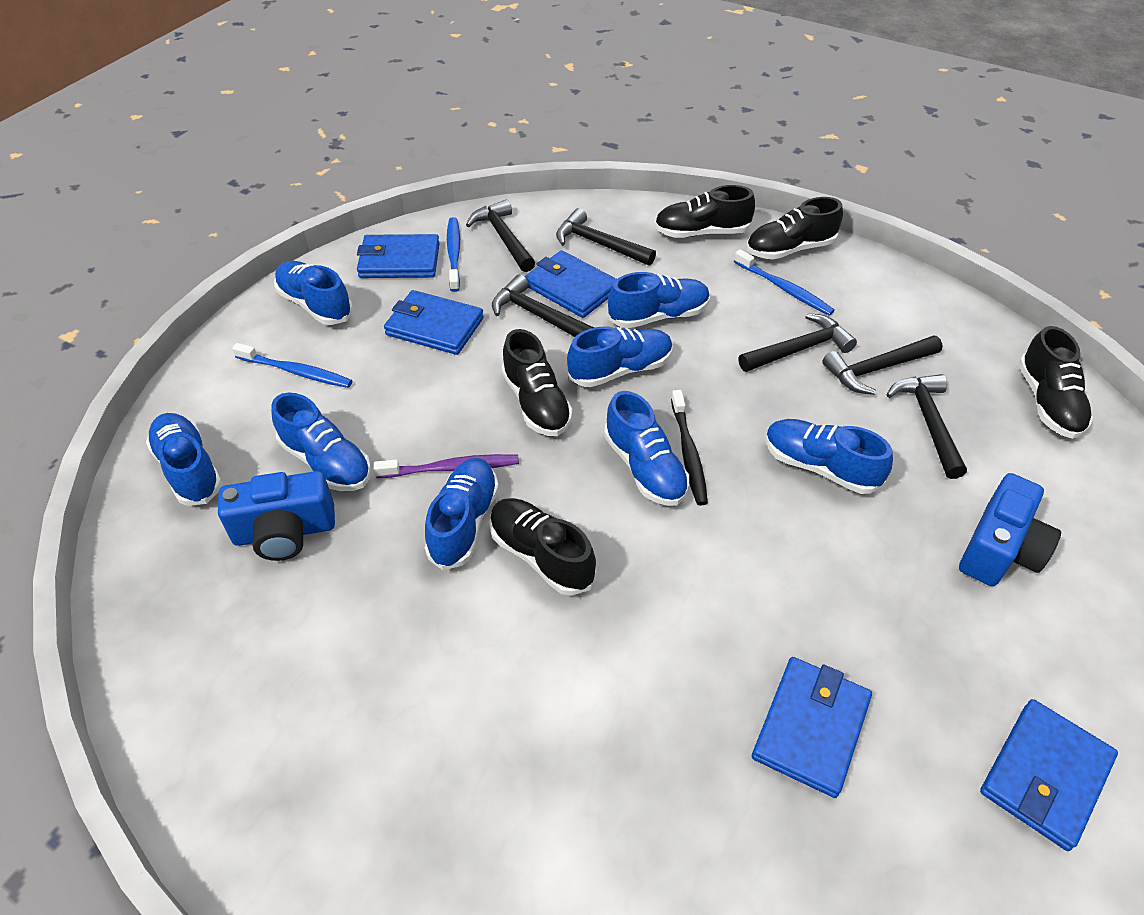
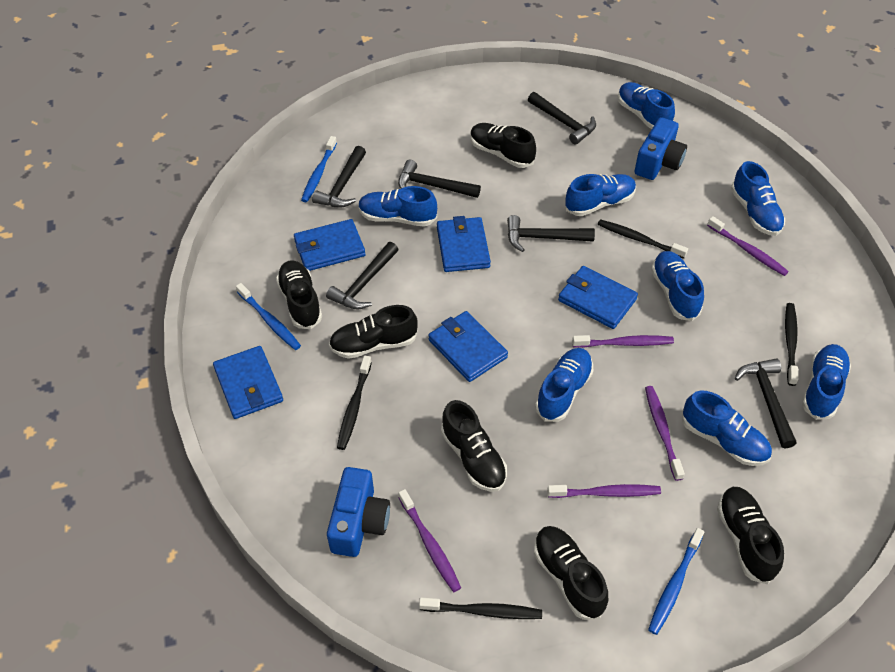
black shoe: [489,498,596,596] [501,329,573,436] [654,185,755,238] [746,197,843,259] [1018,326,1093,439] = 5 -> [276,260,322,329] [329,305,418,359] [441,400,507,492] [470,123,536,168] [534,526,608,620] [717,487,784,584] = 6
black toothbrush: [671,390,708,506] = 1 -> [337,355,372,450] [419,597,542,619] [598,219,688,259] [785,303,798,386] = 4
purple toothbrush: [374,454,519,478] = 1 -> [398,489,461,592] [547,484,661,498] [572,335,674,348] [645,386,685,481] [707,216,789,276] = 5

